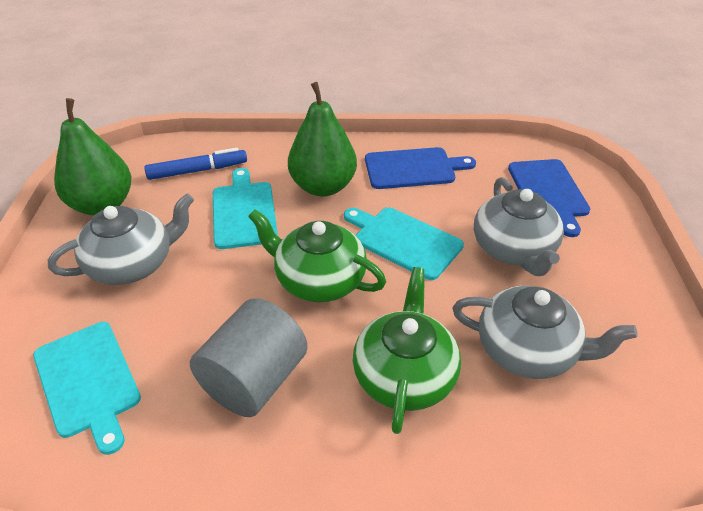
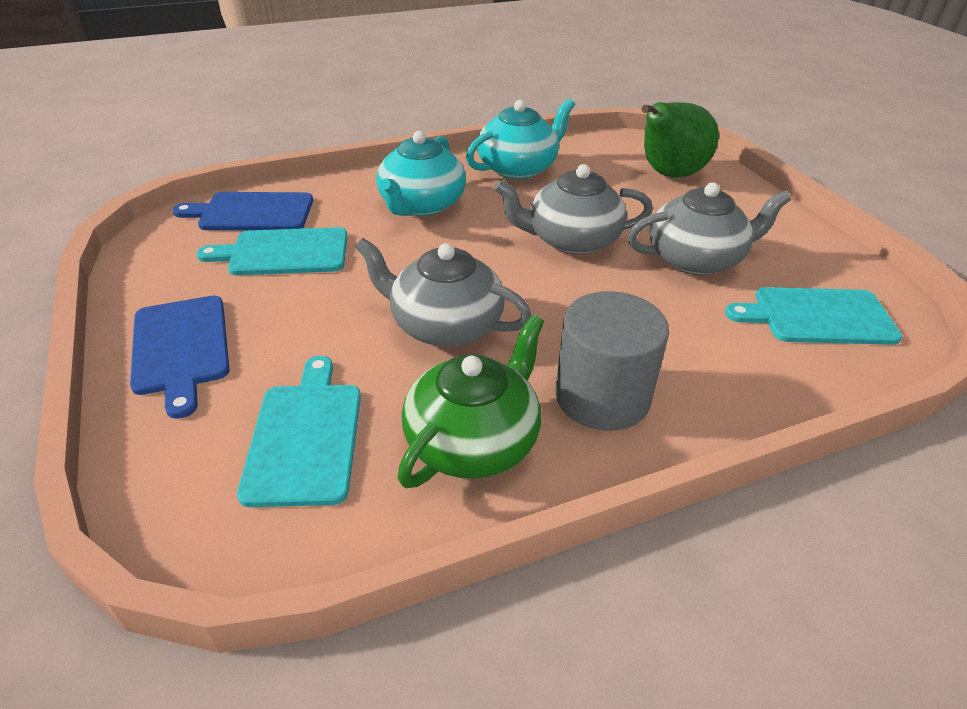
blue marker: [144,148,247,180] = 1 -> none = 0
green pear: [54,98,131,215] [288,82,357,196] = 2 -> [641,102,719,177] = 1
green teapot: [248,209,386,302] [353,267,461,434] = 2 -> [397,315,544,488] = 1
turquoise teapot: none = 0 -> [376,131,466,216] [466,98,575,179] = 2

